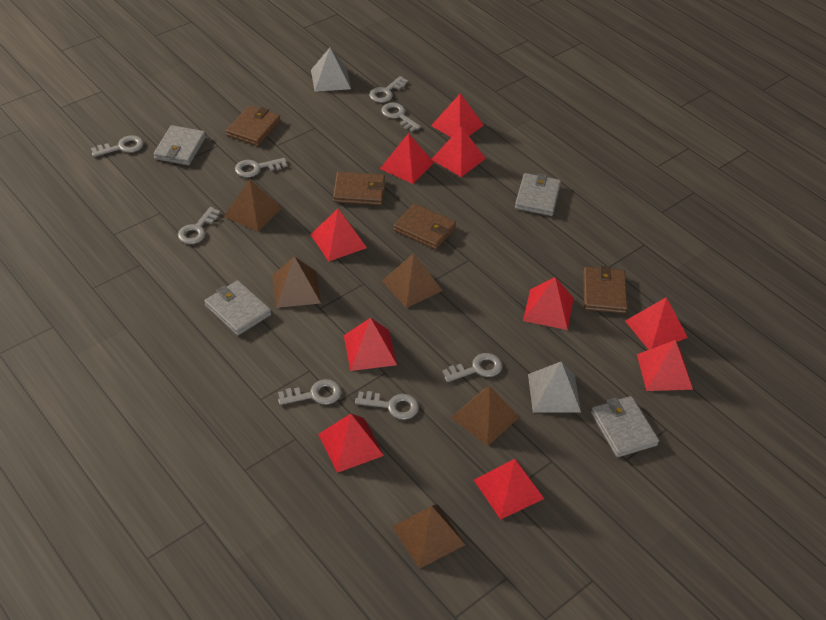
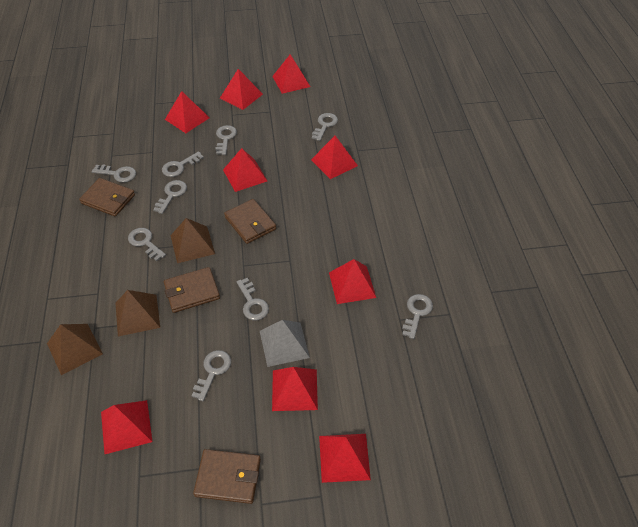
brown pyramid: [224,179,282,232] [272,256,321,308] [382,253,443,308] [392,504,465,569] [451,386,519,446] = 5 -> [47,324,103,375] [116,290,160,336] [170,218,215,263] = 3
grey key: [91,135,144,157] [178,207,221,244] [235,158,287,177] [278,379,341,405] [355,391,419,420] [369,76,408,103] [381,103,421,132] [442,353,502,382] = 8 -> [92,164,136,183] [128,228,166,261] [153,180,187,214] [162,151,204,177] [192,350,231,401] [215,125,237,155] [237,278,269,320] [312,113,338,141] [402,294,433,339] = 9
grey pyramid: [311,47,351,92] [528,361,581,412] = 2 -> [260,320,310,367] = 1
grey wallet: [153,125,206,165] [204,280,271,336] [515,173,561,216] [591,396,659,457] = 4 -> none = 0
red pyramid: [310,209,367,261] [318,414,384,473] [344,318,397,371] [380,133,434,184] [431,93,484,137] [431,126,486,177] [474,459,544,520] [523,277,574,330] [625,297,688,350] [637,340,693,391] = 10 -> [101,400,153,455] [165,91,210,133] [220,69,263,110] [223,148,267,192] [272,54,310,94] [272,367,318,411] [311,136,358,179] [319,434,371,483] [329,259,376,304] = 9

